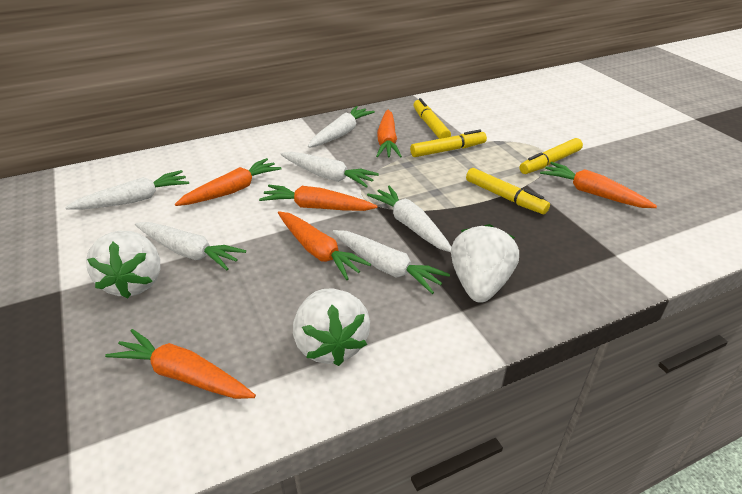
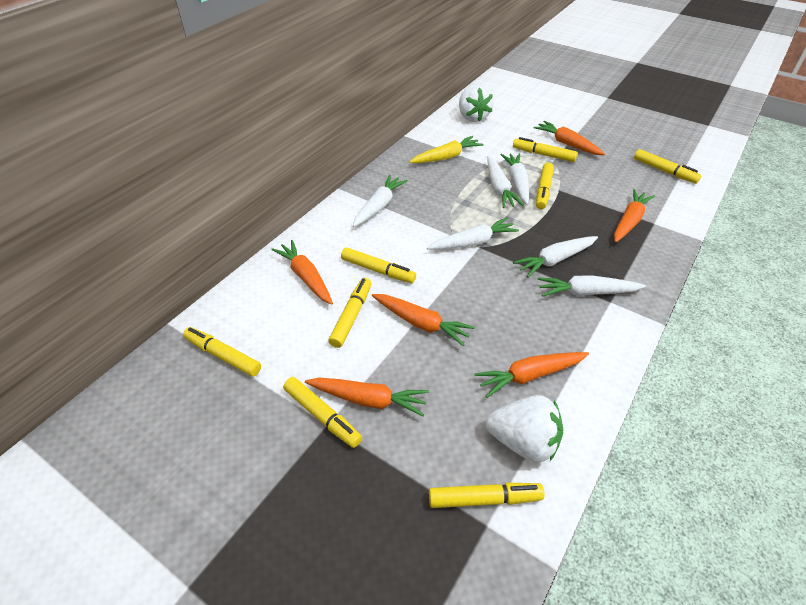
white strawberry: [86,231,161,299] [293,289,370,366] [451,224,519,303] = 3 -> [459,84,494,122] [486,395,563,462] = 2
yellow carrot: none = 0 -> [409,136,483,163] = 1
yellow marker: [410,130,487,157] [413,98,451,139] [466,168,550,214] [520,138,583,174] = 4 -> [183,327,261,376] [283,377,362,448] [328,278,372,348] [341,247,416,283] [429,483,544,508] [513,137,578,162] [536,163,554,209] [634,149,702,184] = 8

